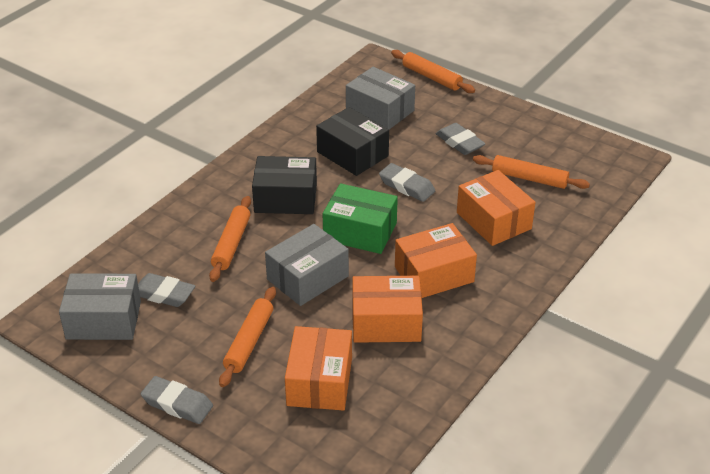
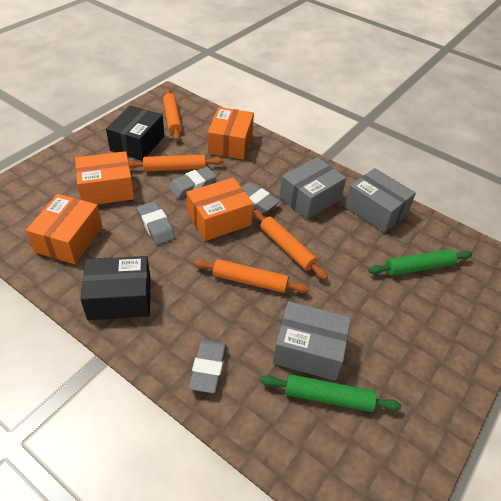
green box: [323,183,398,254] = 1 -> none = 0
green rolling pin: none = 0 -> [261,374,402,412] [368,249,472,276] = 2

